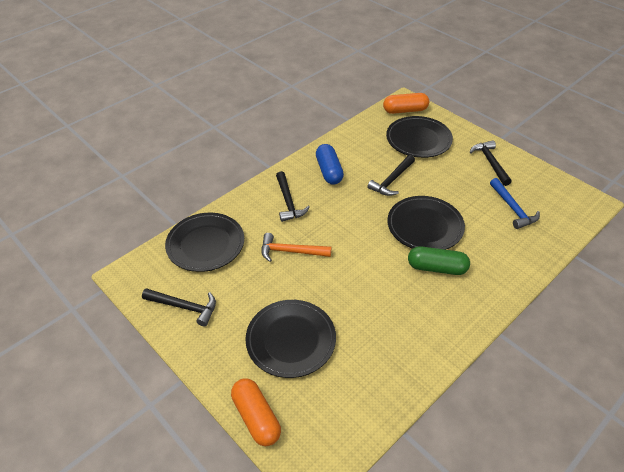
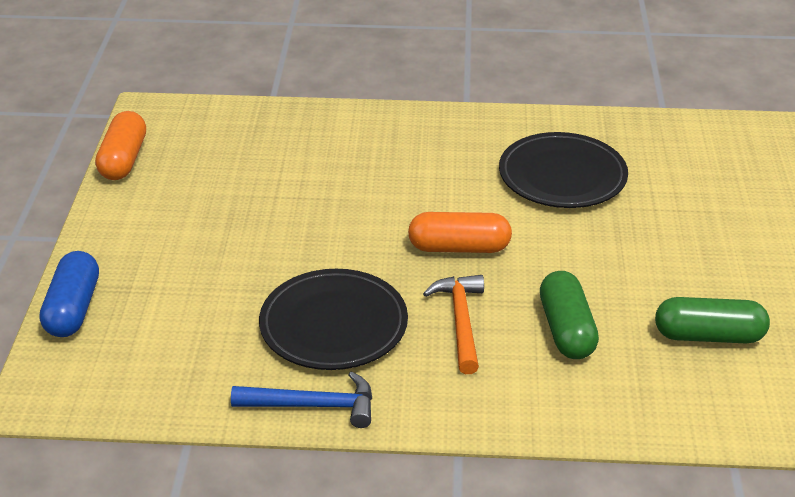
black hammer: [142,288,216,327] [276,171,310,222] [367,155,415,196] [470,140,512,186] = 4 -> none = 0
black plate: [165,213,244,272] [245,300,336,378] [386,116,453,158] [387,196,465,250] = 4 -> [259,269,408,370] [499,132,628,208] = 2
green capsule: [408,246,470,275] = 1 -> [540,271,599,359] [655,297,770,343] = 2

